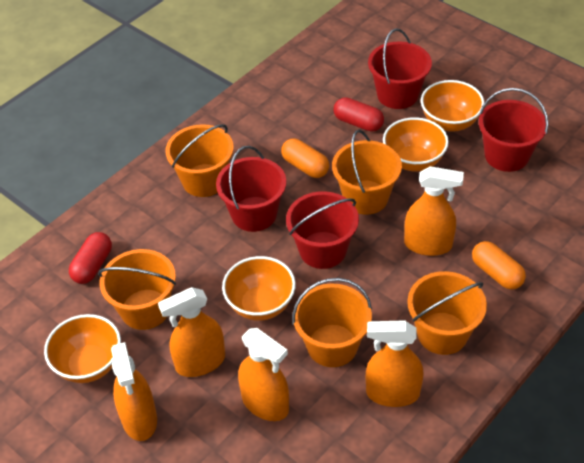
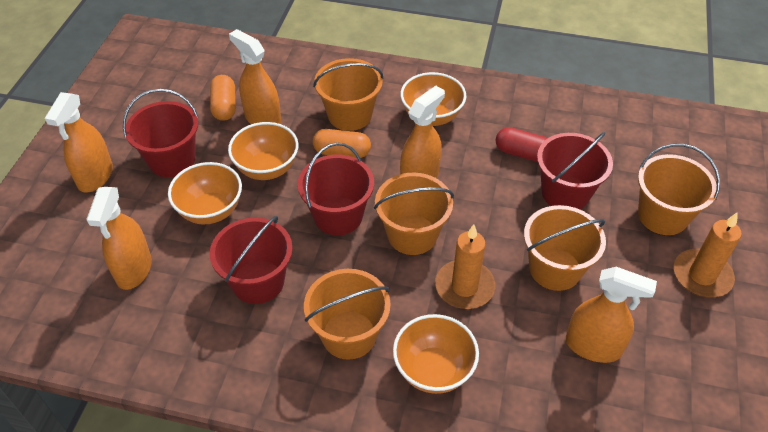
orange candle: none = 0 -> [435,224,495,309] [674,213,742,297] = 2
red capsule: [69,232,112,284] [333,97,384,132] = 2 -> [495,127,548,162] = 1

